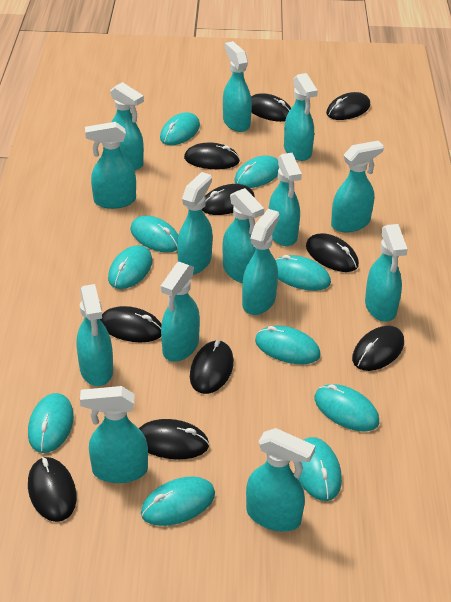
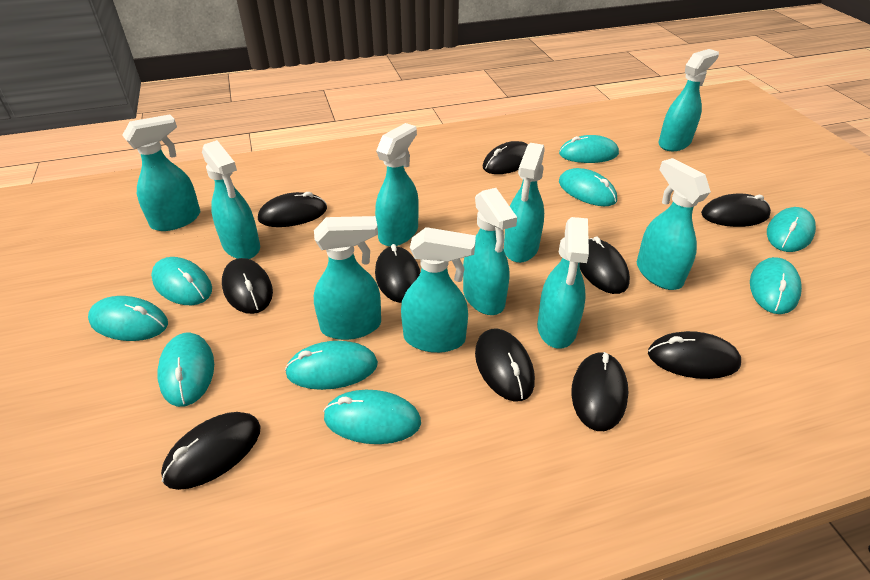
turquoise mouse: [28,393,74,453] [108,245,152,289] [130,216,178,253] [141,476,215,526] [160,112,200,145] [234,155,280,188] [255,326,321,364] [275,255,331,291] [294,437,342,501] [315,384,379,432] = 10 -> [88,296,168,341] [151,257,212,305] [157,333,214,407] [285,341,378,390] [324,390,421,444] [559,135,619,163] [559,168,617,206] [750,257,802,314] [767,207,816,252] = 9
turquoise spray bottle: [77,284,113,386] [80,386,148,483] [85,122,136,209] [110,82,144,170] [161,262,200,361] [177,172,213,275] [223,41,252,132] [223,188,264,283] [242,209,279,315] [246,428,315,532] [268,153,302,246] [284,73,318,161] [331,141,384,232] [365,224,408,322] = 14 -> [122,114,200,231] [202,140,260,259] [314,216,381,340] [375,123,419,247] [401,227,476,353] [463,188,517,315] [504,143,545,263] [537,217,589,349] [637,158,711,290] [659,49,719,151] = 10

